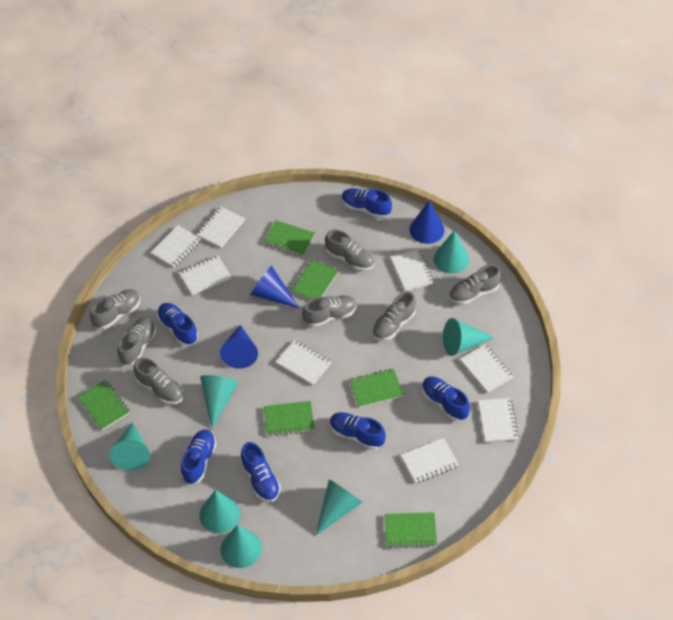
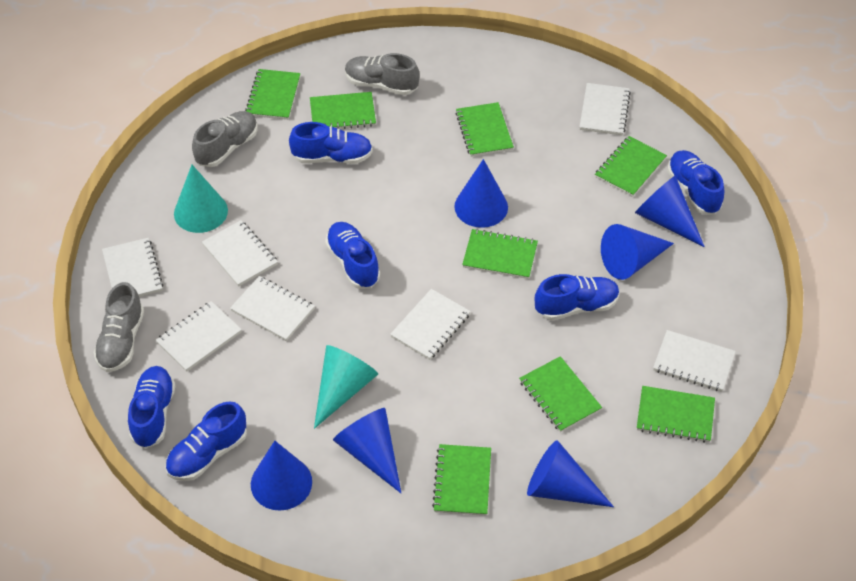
blue cone: [220,325,258,369] [250,265,300,309] [410,200,444,244] = 3 -> [251,441,312,511] [333,408,401,493] [454,159,508,228] [527,440,614,507] [601,224,674,280] [635,176,705,247] = 6
green notebook: [77,380,130,430] [264,220,315,256] [264,401,315,436] [291,259,339,300] [349,368,404,408] [385,512,437,548] = 6 -> [245,69,300,120] [310,92,376,129] [432,444,491,516] [456,102,514,157] [462,229,538,279] [519,356,602,432] [595,136,667,197] [637,386,715,443] = 8
grey shoe: [90,289,141,329] [117,317,156,365] [134,358,184,405] [302,295,357,327] [325,230,374,271] [372,291,416,341] [449,264,502,305] = 7 -> [93,282,144,372] [192,111,258,167] [345,53,420,95] = 3
turquoise cone: [110,422,150,471] [199,490,240,533] [200,375,238,429] [221,525,262,568] [315,479,362,536] [434,230,469,274] [443,318,495,356] = 7 -> [174,165,228,233] [314,345,378,429] = 2
white notebook: [150,225,201,268] [179,256,231,295] [196,207,245,248] [276,340,331,385] [390,249,434,292] [401,438,459,484] [460,344,513,393] [478,398,519,443] = 8 -> [102,238,163,297] [156,301,242,372] [202,220,278,287] [230,276,315,341] [390,289,471,360] [579,83,631,135] [653,330,736,392] = 7

